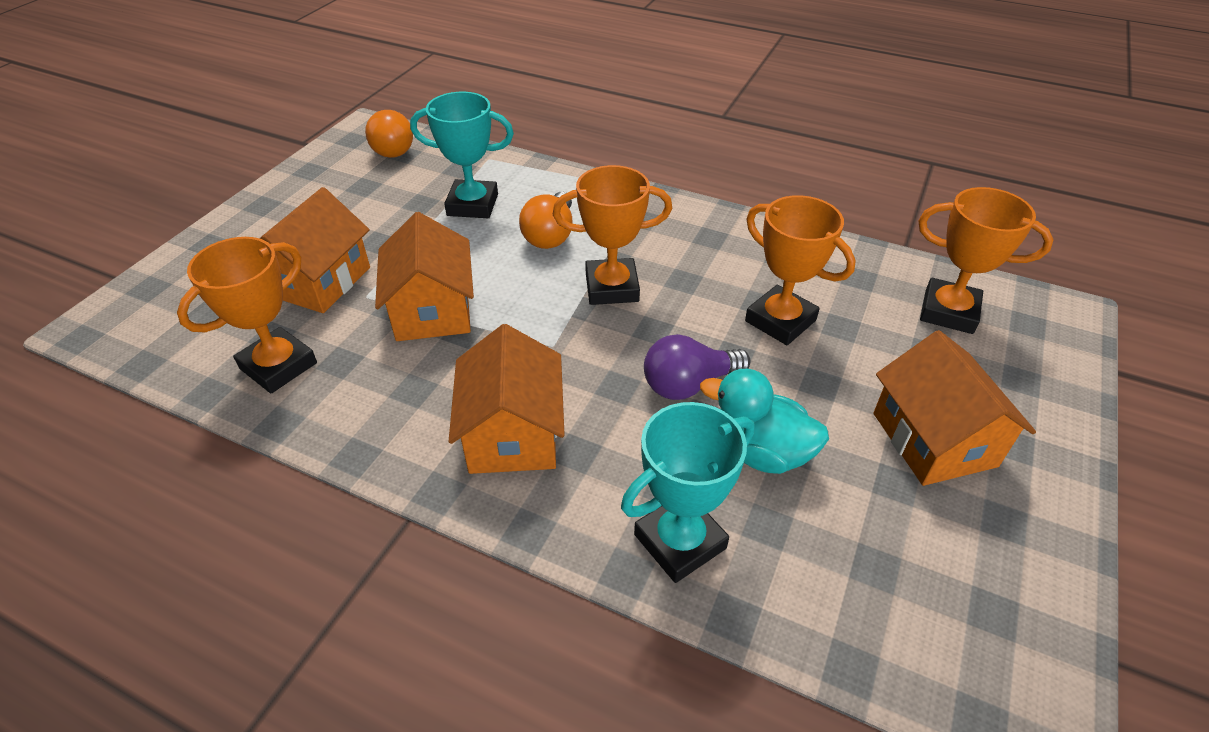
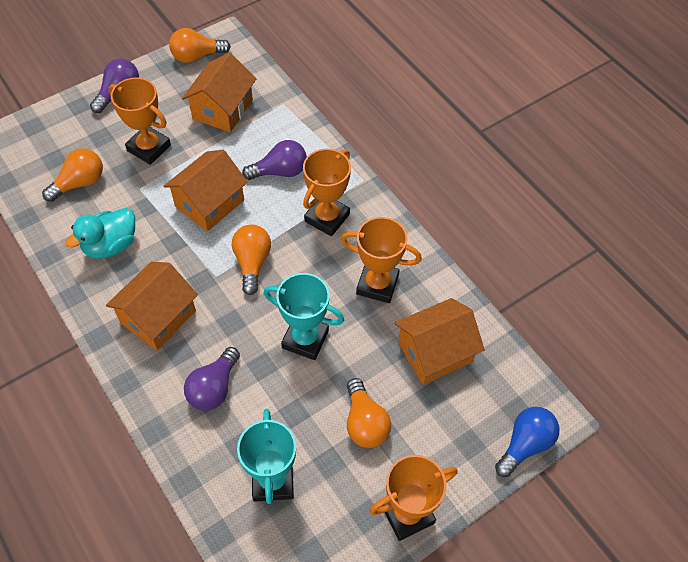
blue light bulb: none = 0 -> [495,407,559,477] = 1
orange light bulb: [365,110,413,158] [519,192,573,249] = 2 -> [42,148,103,202] [169,28,231,63] [232,224,271,295] [347,378,391,448] = 4
purple light bulb: [644,334,750,400] = 1 -> [90,59,139,113] [184,347,240,411] [242,140,307,180] = 3

